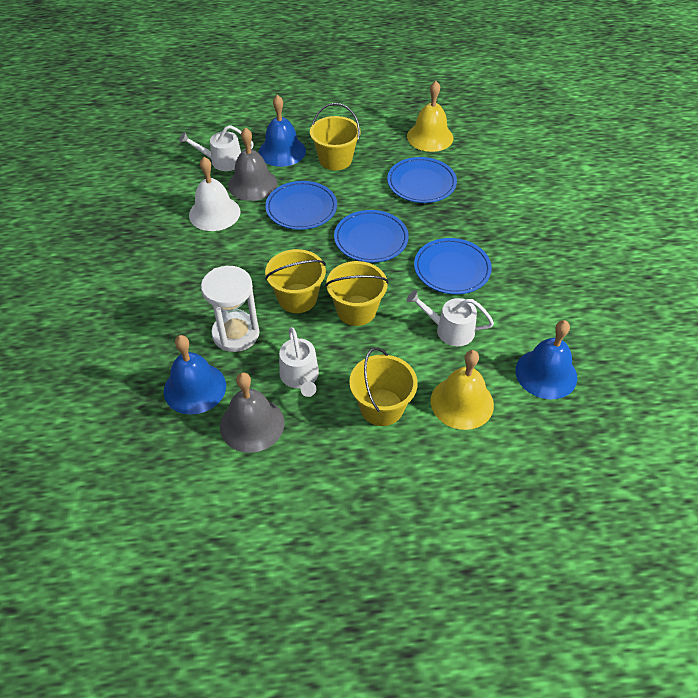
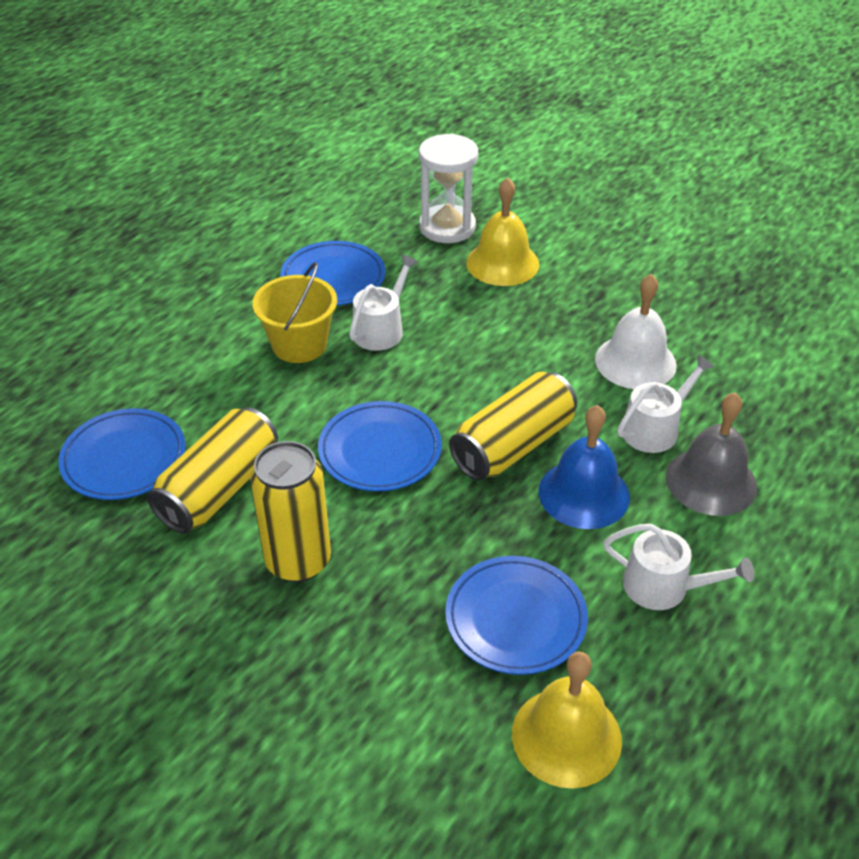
blue bell: [164,335,226,415] [259,95,306,167] [515,320,577,399] = 3 -> [538,405,630,529] = 1
grey bell: [220,373,284,453] [228,127,278,201] = 2 -> [666,392,757,516] = 1
yellow bucket: [265,249,326,313] [310,103,361,170] [325,261,389,326] [349,347,418,426] = 4 -> [252,262,337,363] = 1
yellow can: none = 0 -> [147,407,278,534] [250,441,331,582] [449,372,577,481] = 3

